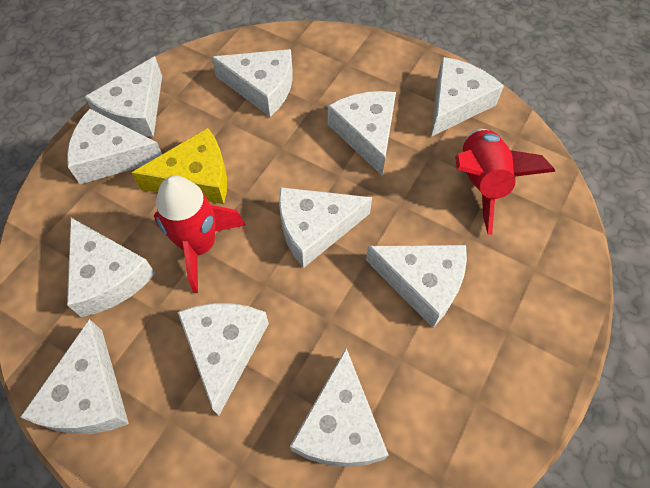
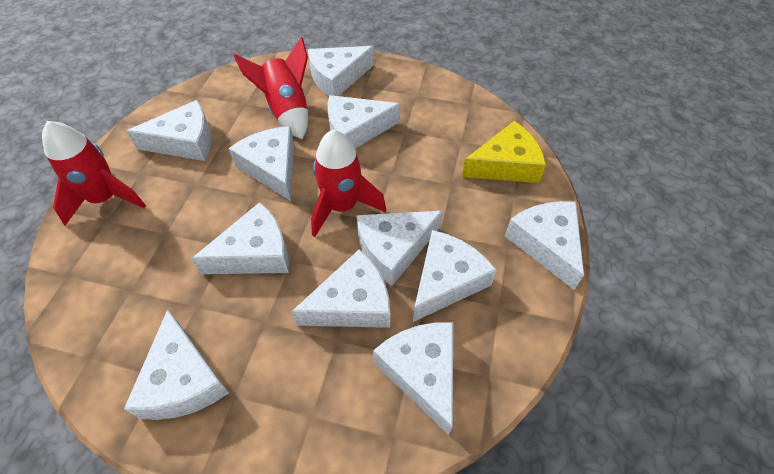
red rocket: [154,176,245,293] [455,129,555,235] = 2 -> [42,121,146,225] [234,37,308,139] [311,129,386,237] = 3

